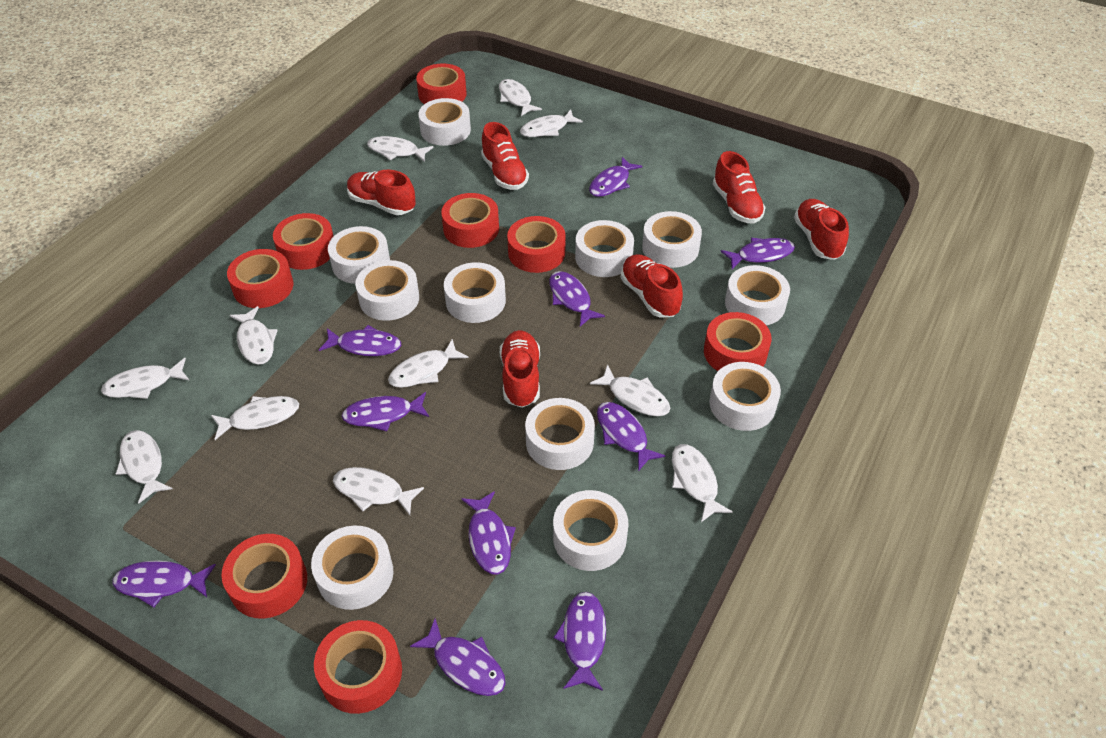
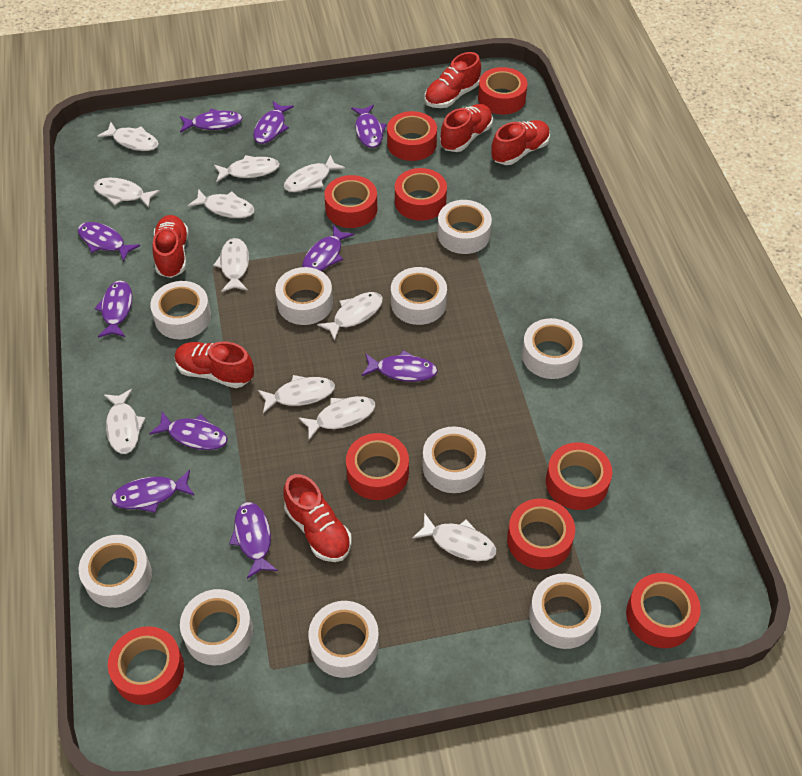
red tape: [221,534,307,619] [227,249,293,308] [273,213,334,270] [314,620,402,714] [416,64,467,104] [441,193,499,248] [507,216,566,273] [704,312,772,371] = 8 -> [108,626,184,705] [324,175,377,228] [346,433,409,500] [387,111,437,161] [395,168,447,221] [478,67,528,115] [507,499,575,570] [546,442,612,510] [626,573,701,648] = 9
white tape: [311,525,393,610] [328,226,390,284] [355,260,419,321] [418,98,471,146] [444,262,506,323] [525,398,595,470] [553,490,629,571] [575,220,634,277] [642,211,702,268] [709,362,781,431] [725,265,790,325] = 11 -> [79,535,152,608] [150,281,211,339] [180,589,253,665] [275,267,333,325] [308,601,379,678] [391,267,447,325] [422,426,486,493] [437,200,492,254] [522,318,583,379] [529,574,601,649] = 10

